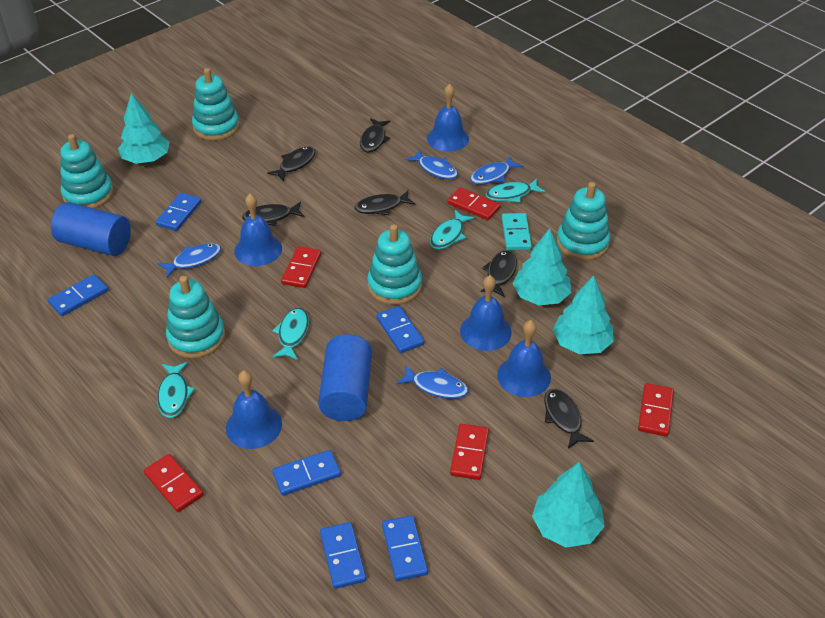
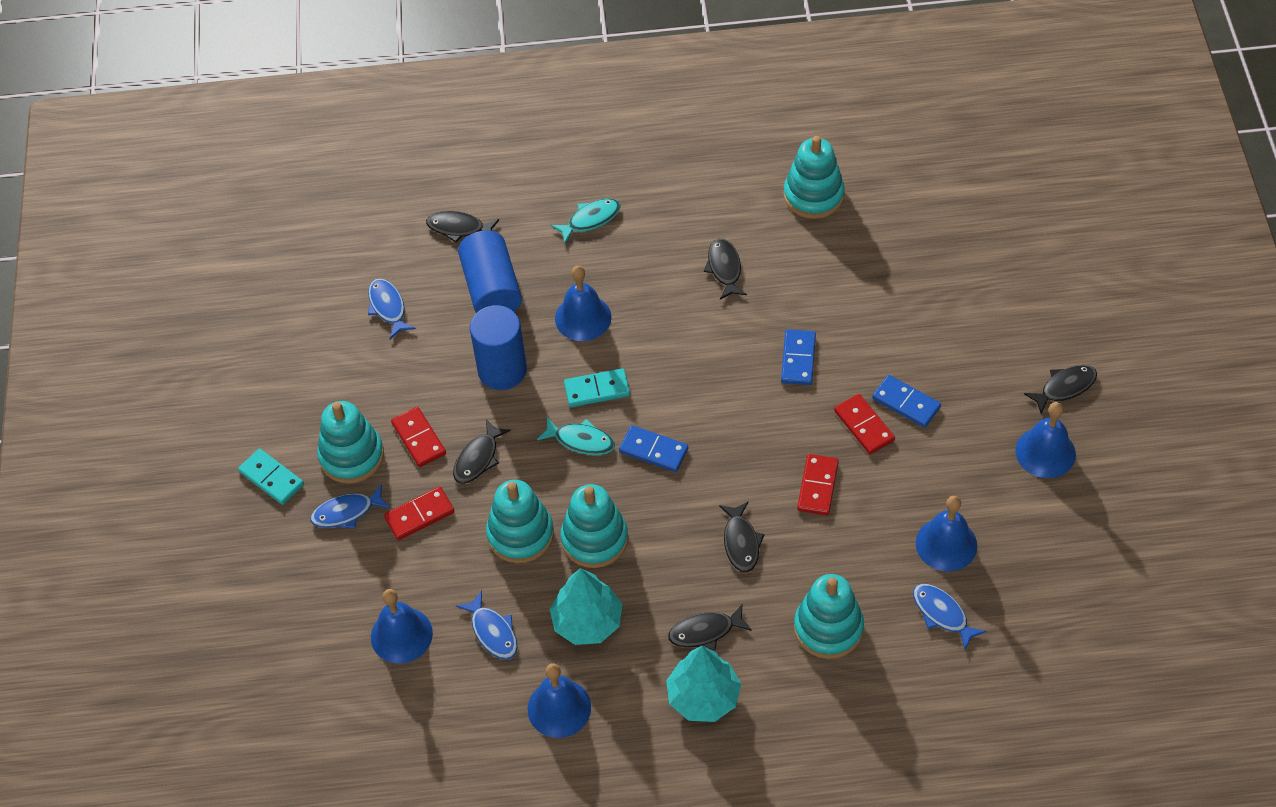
blue domino: [48,274,108,316] [156,193,202,231] [273,450,341,496] [320,522,366,589] [376,306,424,353] [382,516,428,581] = 6 -> [619,425,688,472] [781,329,816,385] [872,375,941,428] = 3
red domino: [144,454,204,512] [281,246,321,288] [447,187,501,220] [450,424,489,480] [638,383,674,437] = 5 -> [384,487,455,540] [391,407,446,467] [797,454,839,515] [834,394,895,454] = 4
turquoise domino: [502,213,532,250] = 1 -> [238,449,304,505] [564,368,630,407] = 2
turquoise fish: [157,362,195,418] [272,308,309,360] [430,210,475,250] [486,178,545,203] = 4 -> [537,417,615,455] [551,198,621,243] = 2
turquoise tree: [118,93,170,164] [513,228,571,305] [532,462,605,548] [552,275,614,354] = 4 -> [550,568,623,645] [666,646,741,722] = 2

